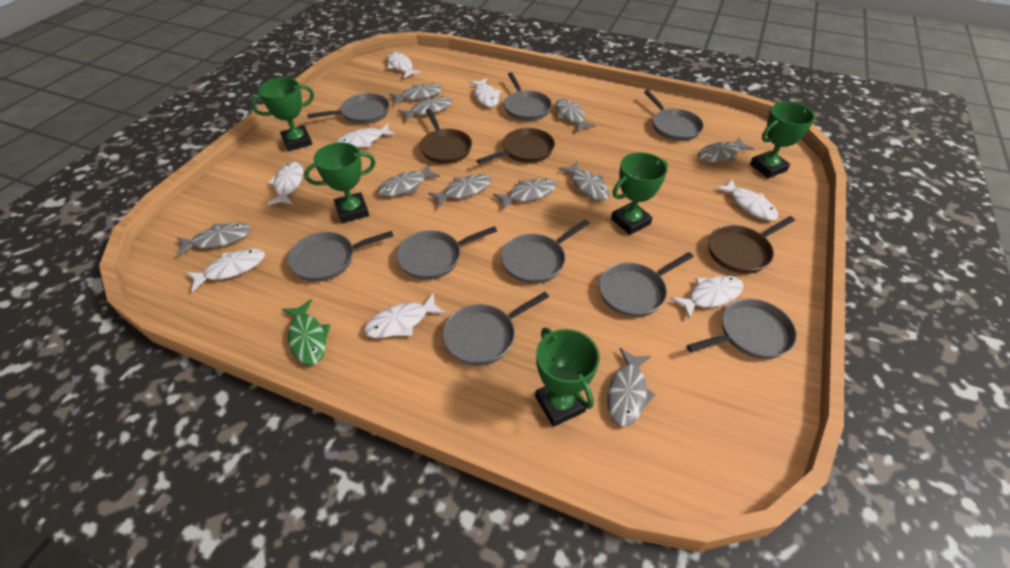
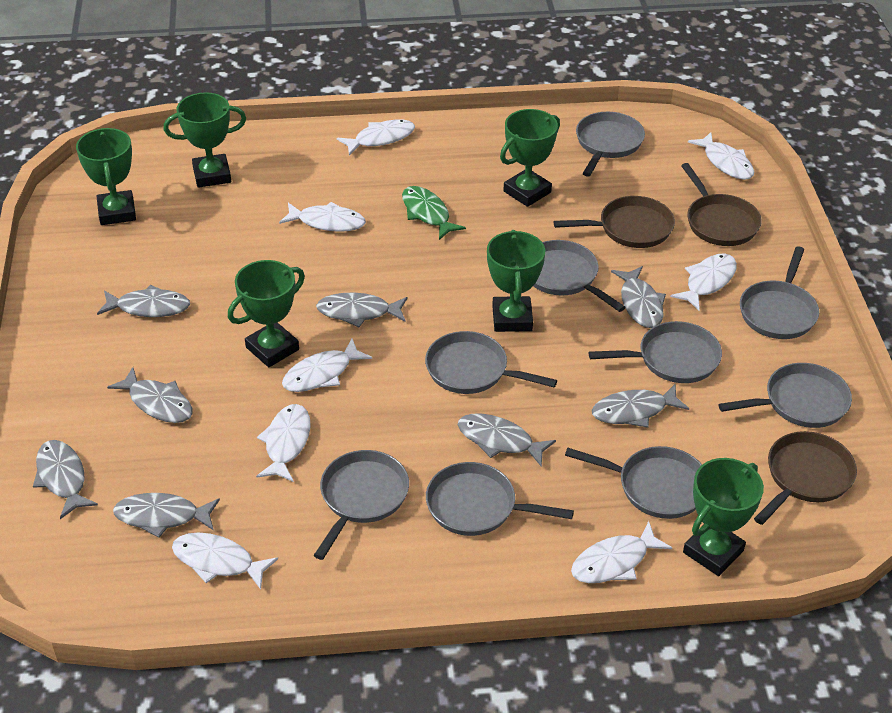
green trophy: [251,78,314,151] [304,142,376,223] [535,328,600,427] [611,152,668,235] [750,102,815,178] = 5 -> [76,128,136,225] [164,92,246,188] [228,260,305,367] [487,230,545,332] [500,109,560,207] [683,458,764,576] = 6
grey fish: [177,223,251,257] [377,164,440,197] [389,83,443,105] [398,97,453,122] [428,174,492,208] [493,178,557,210] [555,99,596,132] [558,161,609,201] [607,348,656,427] [698,137,754,162] = 10 -> [33,440,98,519] [97,285,190,317] [107,367,193,423] [113,493,220,538] [316,293,407,327] [458,414,556,467] [592,383,689,428] [611,266,666,328] = 8

